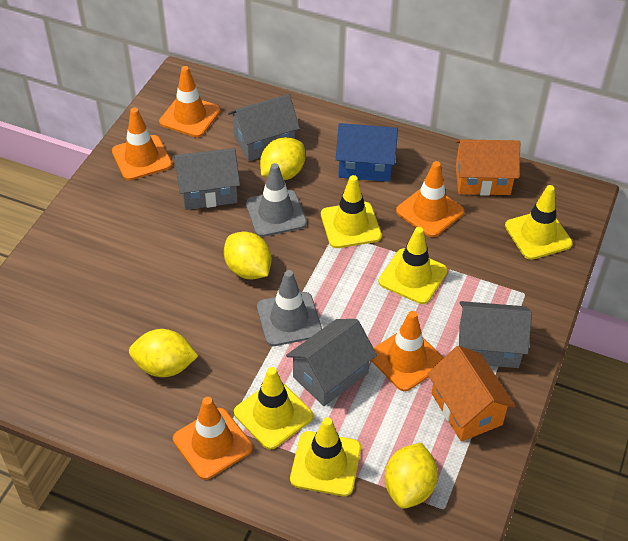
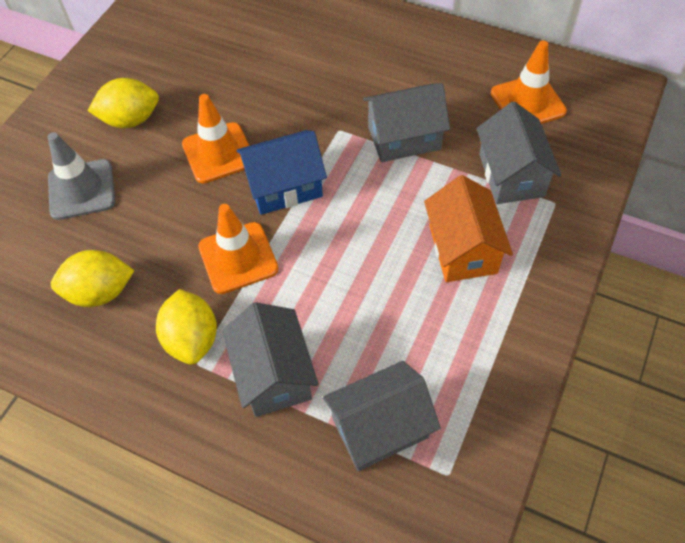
grey traffic cone: [246,163,307,237] [257,270,322,346] = 2 -> [48,132,115,220] = 1
orange house: [427,346,516,442] [456,139,520,196] = 2 -> [424,175,513,282] = 1
orange traffic cone: [112,108,172,180] [159,66,220,137] [173,397,253,480] [371,311,443,391] [396,161,464,237] = 5 -> [182,94,249,184] [198,204,279,294] [491,40,567,124] = 3
yellow lemon: [129,329,198,377] [224,232,271,279] [260,137,305,180] [385,443,438,509] = 4 -> [51,250,135,307] [88,78,159,128] [156,289,217,365] = 3
yellow traffic cone: [234,367,313,449] [290,417,361,496] [321,175,382,248] [379,227,448,304] [505,185,573,260] = 5 -> none = 0

